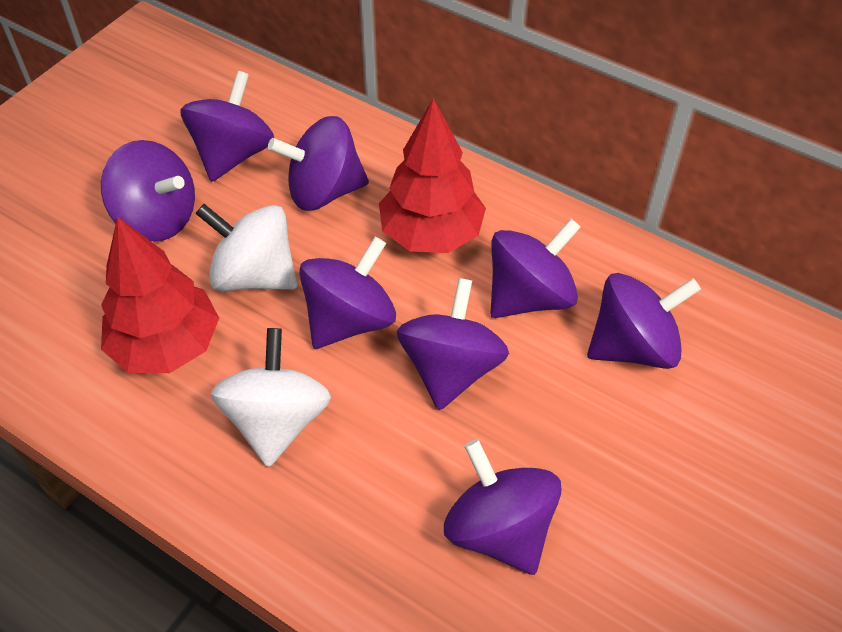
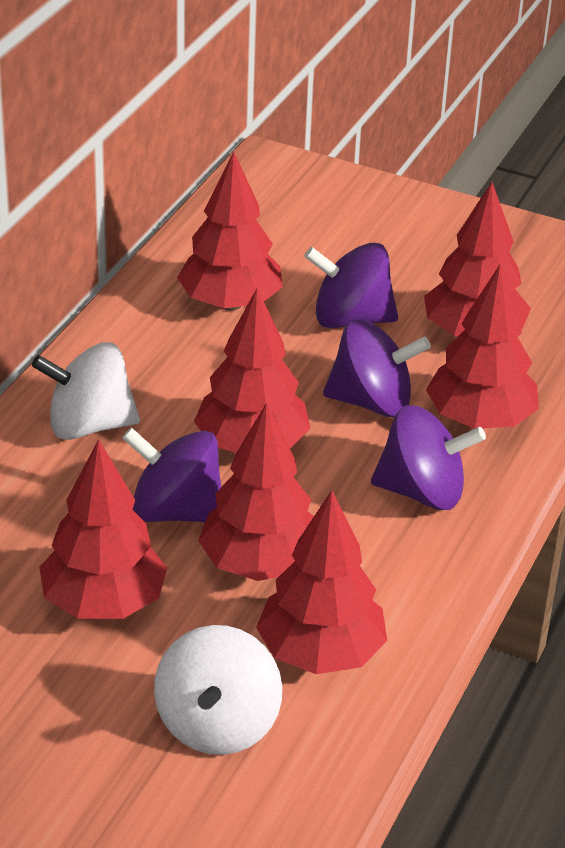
purple spinning top: [101,140,195,242] [180,71,274,182] [268,116,369,211] [299,237,396,349] [397,278,509,410] [444,439,561,575] [491,219,581,318] [587,273,701,369] = 8 -> [122,428,221,522] [304,243,398,328] [323,319,431,417] [371,405,486,510] = 4
red tree: [101,216,219,373] [379,98,486,253] = 2 -> [39,439,167,619] [177,151,283,311] [194,288,310,453] [198,402,314,581] [256,490,387,674] [424,182,531,336] [426,264,539,429] = 7

